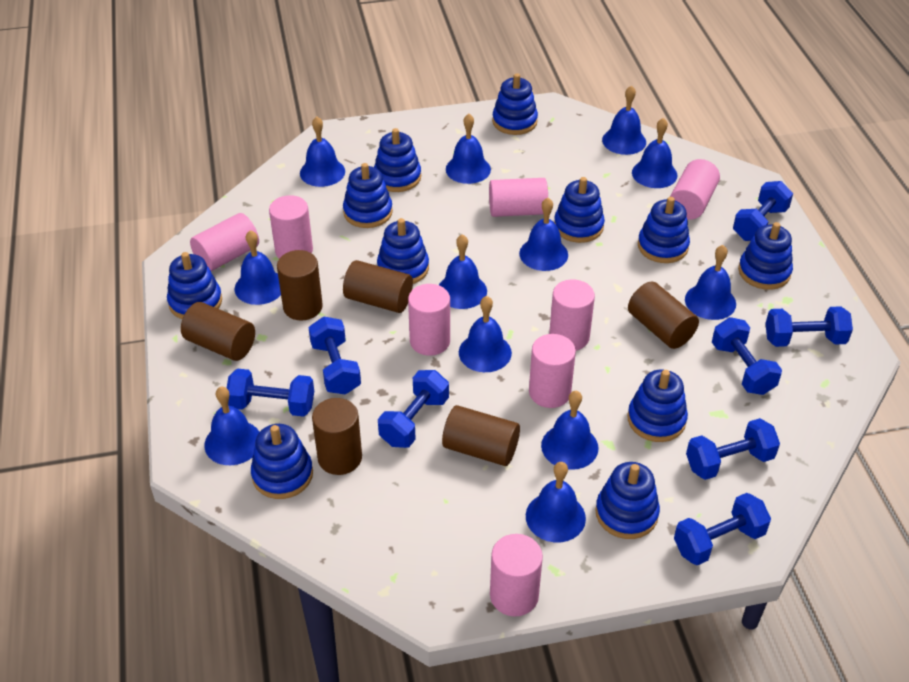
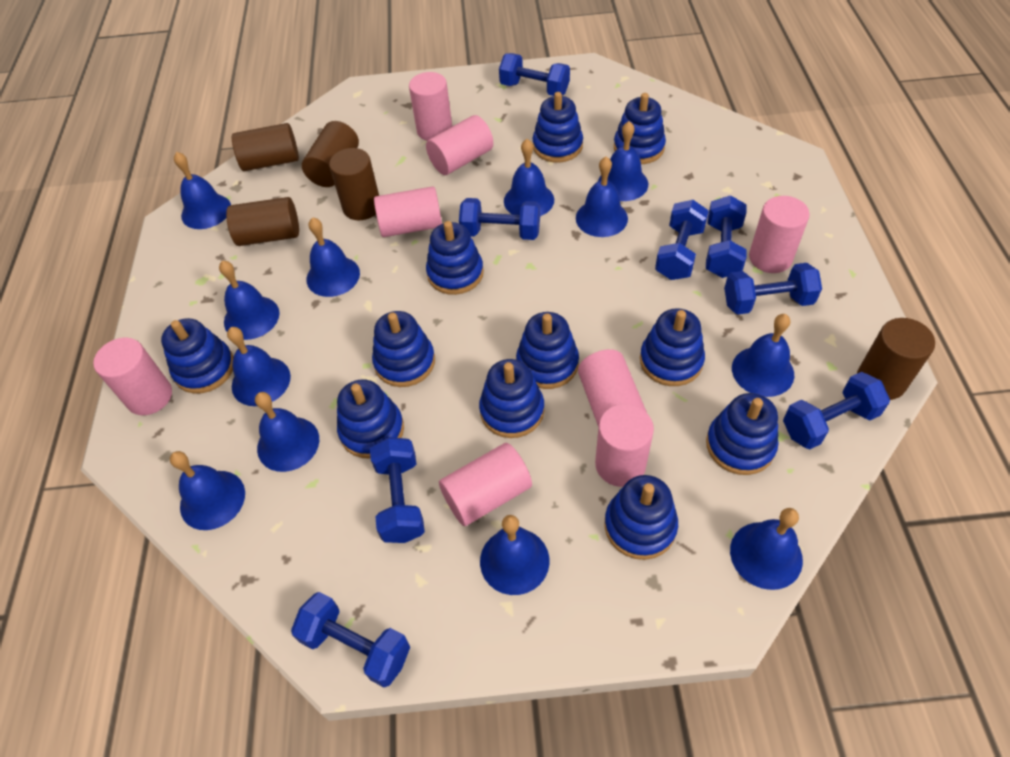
brown cylinder: [181,302,255,361] [277,250,323,321] [312,398,362,475] [343,260,413,313] [442,405,520,466] [628,281,699,349] = 6 -> [226,197,299,246] [232,123,299,171] [302,121,359,187] [329,148,379,220] [857,318,935,400] = 5

